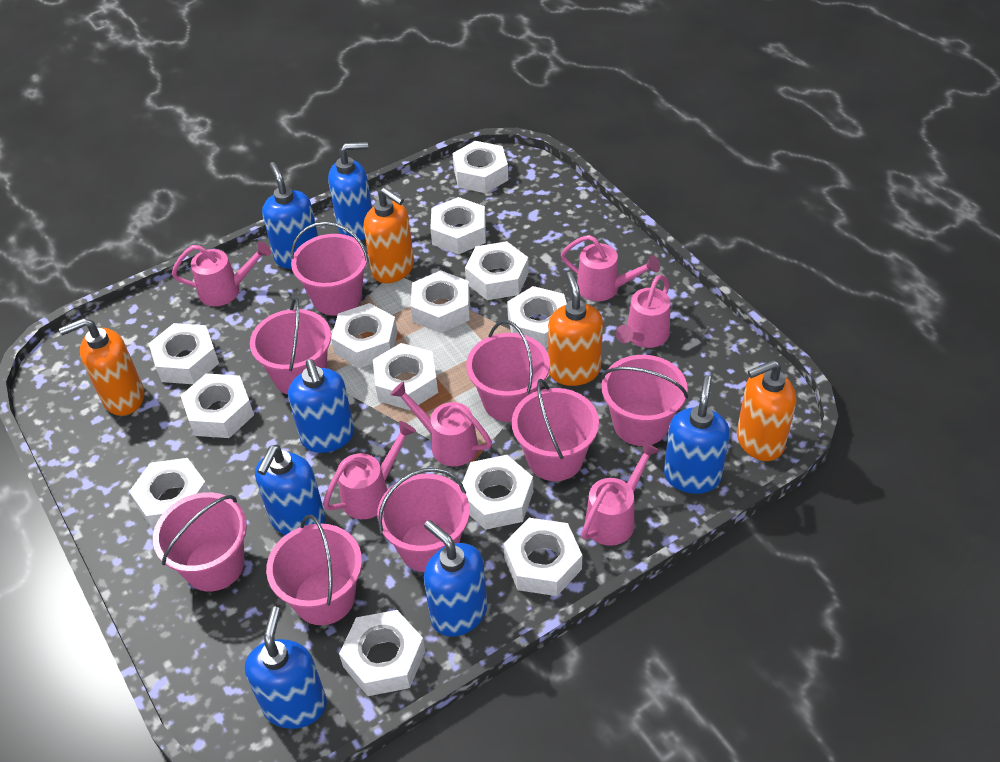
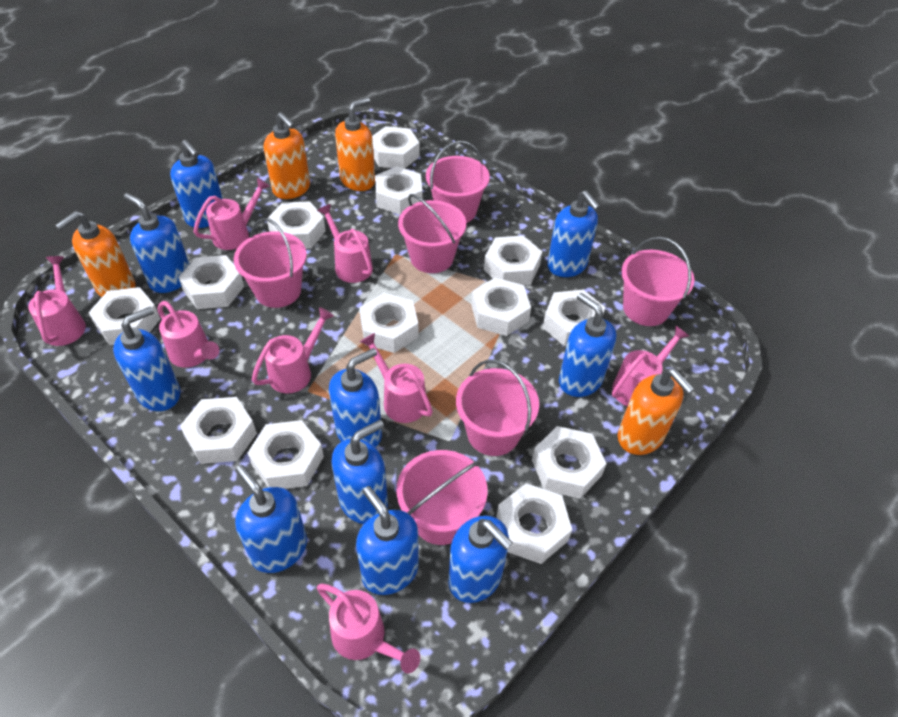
blue soap dispenser: [245,607,327,729] [255,445,326,535] [262,162,318,269] [288,359,354,453] [328,142,372,240] [424,520,487,637] [664,375,730,494] = 7 -> [113,307,181,411] [124,193,189,293] [170,140,223,228] [235,465,307,573] [329,348,382,448] [331,420,388,524] [356,486,419,595] [448,516,513,603] [547,191,600,277] [559,293,616,397] = 10
pink bucket: [153,492,247,592] [250,297,331,395] [266,514,362,625] [291,222,369,316] [377,468,470,572] [466,320,550,422] [512,379,599,481] [601,355,688,446] = 8 -> [234,218,307,308] [396,450,488,545] [398,194,466,273] [426,141,490,223] [456,359,539,456] [621,237,694,326] = 6
pink watering can: [172,242,271,306] [323,421,416,519] [390,381,492,467] [561,235,660,301] [581,441,660,546] [616,275,670,348] = 6 -> [28,256,86,346] [158,301,219,368] [193,178,270,250] [252,307,334,393] [317,204,373,283] [317,583,420,673] [360,333,433,423] [612,325,689,406] = 8

